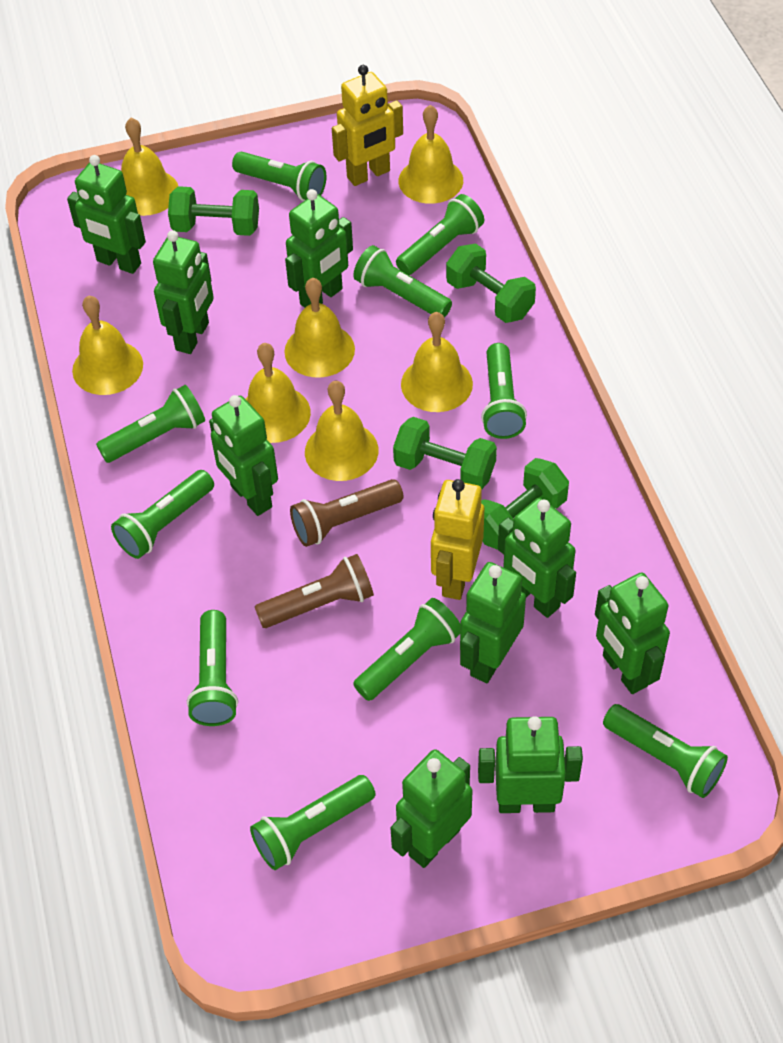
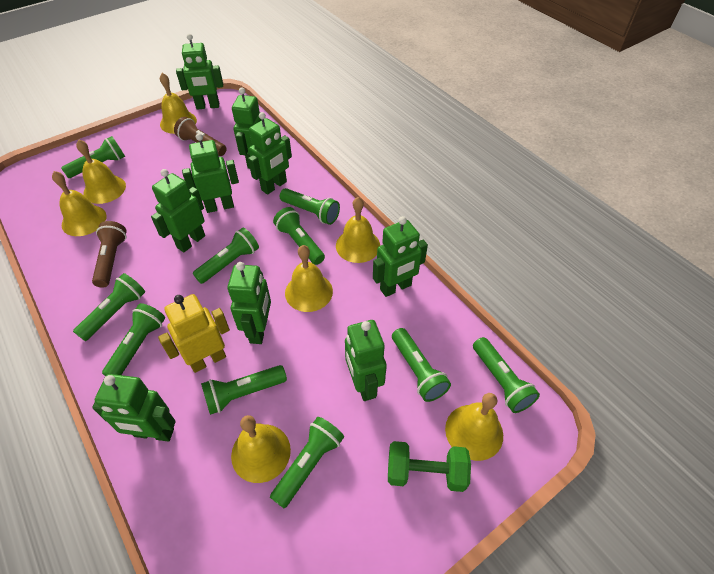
green dumbbell: [168,186,259,236] [393,417,497,490] [446,243,536,323] [481,458,569,550] = 4 -> [388,441,471,492] = 1
yellow robot: [332,65,403,186] [431,479,484,600] = 2 -> [158,294,230,373] = 1

